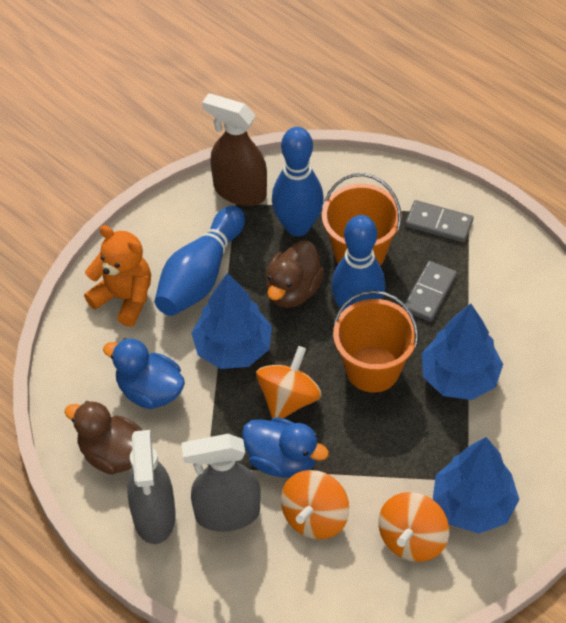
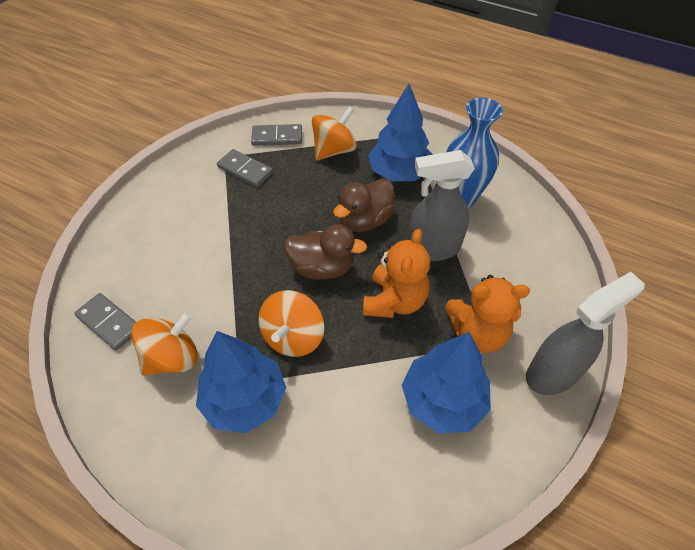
blue bowling pin: [155,206,245,316] [272,127,324,236] [331,215,385,310] = 3 -> none = 0
blue duck: [103,338,185,409] [242,417,329,478] = 2 -> none = 0
blue vase: none = 0 -> [446,98,503,208] = 1
brown spray bottle: [202,93,267,206] = 1 -> none = 0
grey domino: [405,200,473,242] [405,261,457,322] = 2 -> [74,293,136,351] [217,149,273,187] [251,124,302,146] = 3
orange bucket: [322,173,402,266] [333,290,418,393] = 2 -> none = 0
orange teddy bear: [84,225,151,327] = 1 -> [363,229,430,318] [445,275,530,353] = 2

